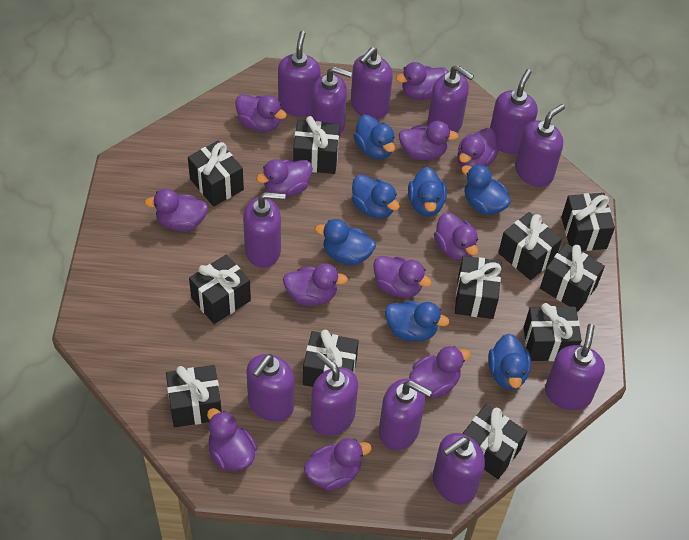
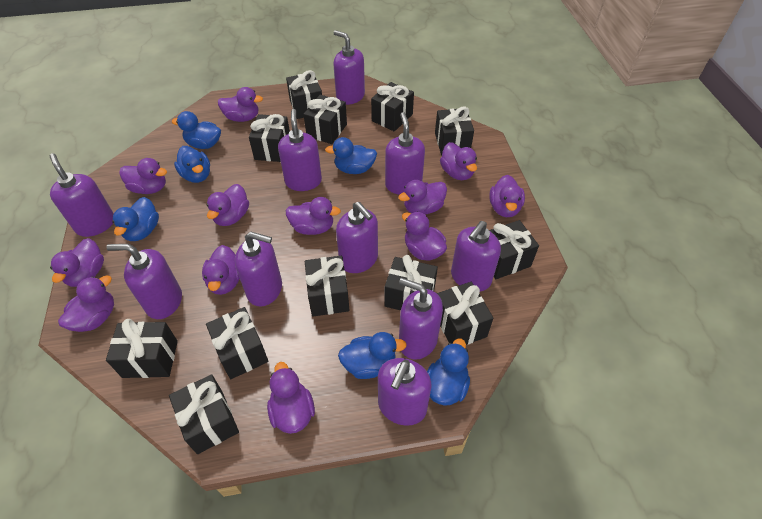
black gift: [166,365,222,427] [188,141,244,207] [189,254,251,324] [293,116,340,174] [303,330,359,387] [455,256,502,319] [462,404,527,479] [498,212,562,280] [523,303,582,361] [540,243,605,311] [561,193,615,251] = 11 -> [106,319,178,378] [169,374,239,454] [206,307,268,379] [249,114,290,162] [286,70,322,119] [304,95,347,144] [305,256,349,316] [371,82,414,131] [384,255,438,311] [435,107,474,155] [437,282,493,345] [489,220,539,279] = 12
blue duck: [315,219,376,265] [351,174,400,219] [354,115,395,159] [385,301,449,341] [408,167,447,216] [461,164,511,215] [488,333,531,390] = 7 -> [112,197,159,241] [172,111,221,149] [174,146,210,183] [325,137,377,174] [338,332,407,379] [427,338,470,406] = 6
purple soap dispenser: [243,192,285,268] [246,354,295,422] [278,31,321,117] [311,66,352,136] [311,352,358,436] [351,47,393,119] [379,379,432,450] [427,65,474,133] [433,433,485,504] [490,69,538,154] [515,104,565,187] [545,324,605,410] = 12 -> [49,153,114,237] [106,244,182,319] [235,232,282,306] [278,109,322,191] [333,30,365,105] [336,202,378,273] [378,358,431,426] [385,112,425,195] [399,278,443,360] [451,221,501,292] = 10

